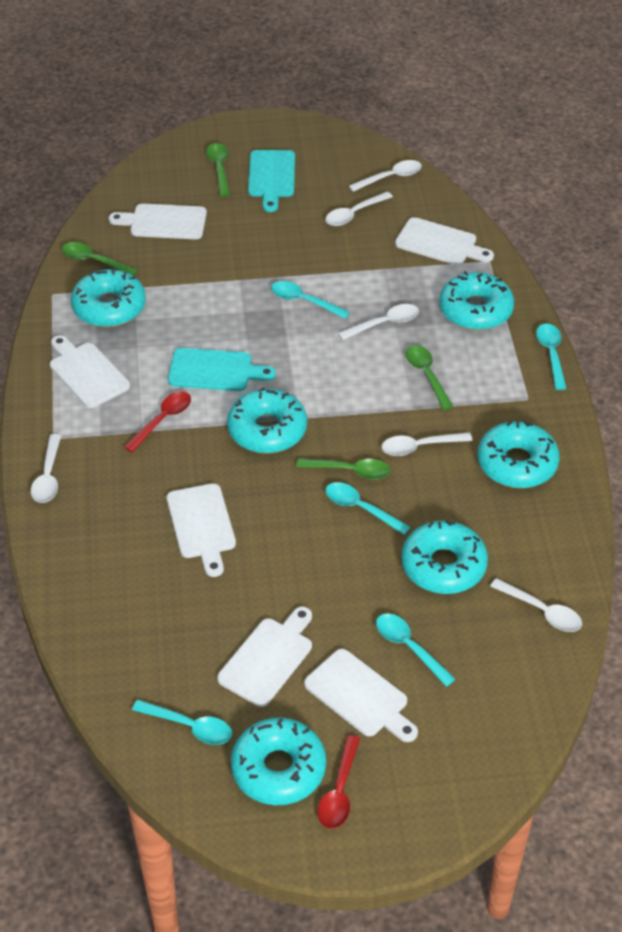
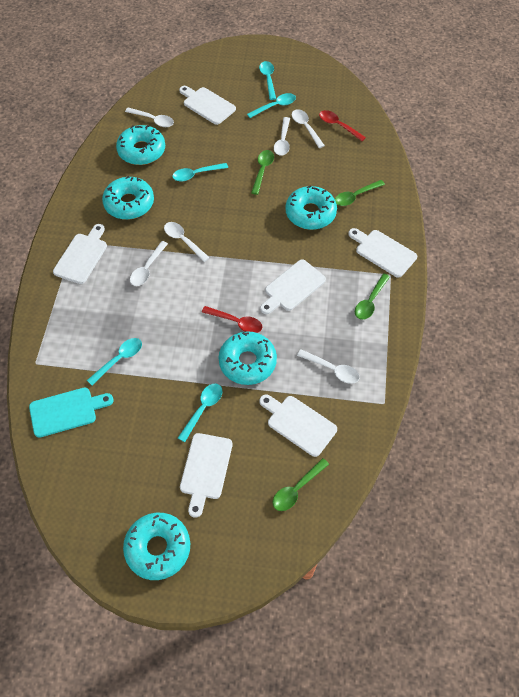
turquoise cutting board: [168,348,276,391] [248,150,295,212] = 2 -> [29,387,113,438] = 1
turquoise donut: [71,268,146,327] [227,387,307,454] [231,718,326,805] [401,520,488,594] [439,271,514,330] [478,421,560,488] = 6 -> [102,176,154,220] [116,125,165,165] [123,513,190,580] [219,331,277,385] [285,185,337,230] = 5

